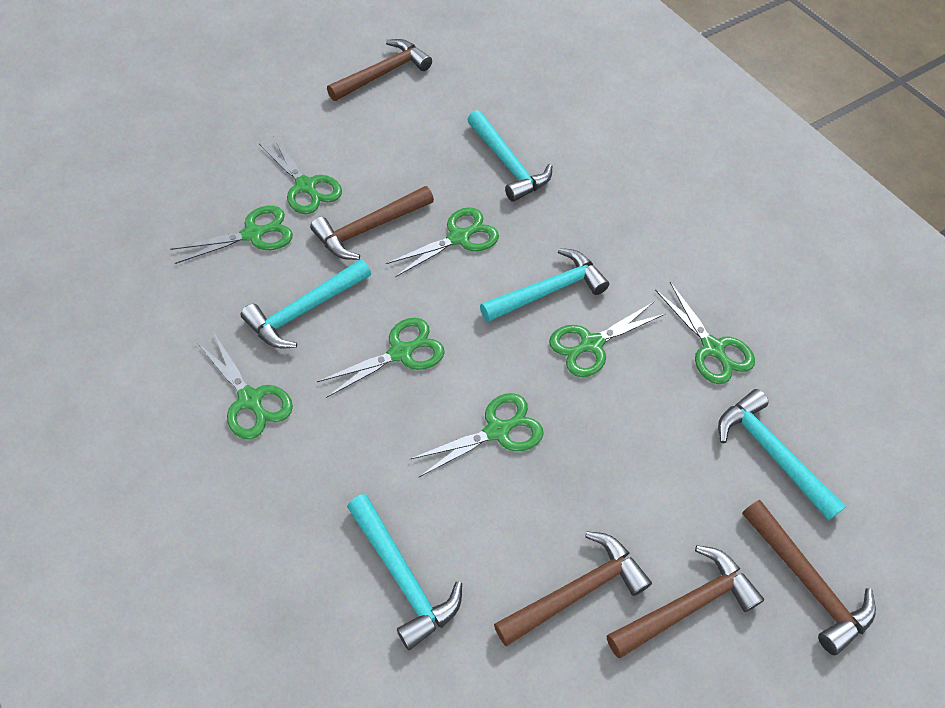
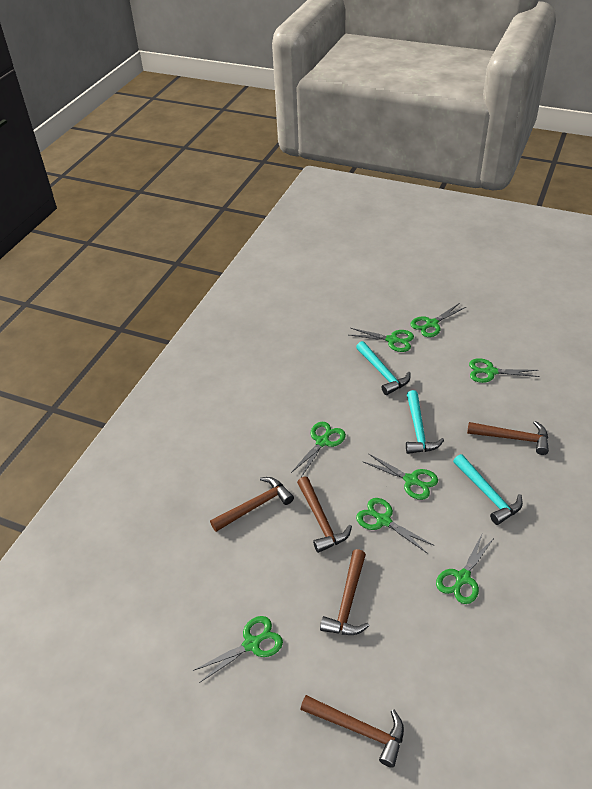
turquoise hammer: [240,259,371,348] [347,494,462,650] [467,110,552,202] [480,248,609,322] [718,389,846,521] = 5 -> [356,341,410,395] [406,390,444,454] [453,454,523,525] = 3

